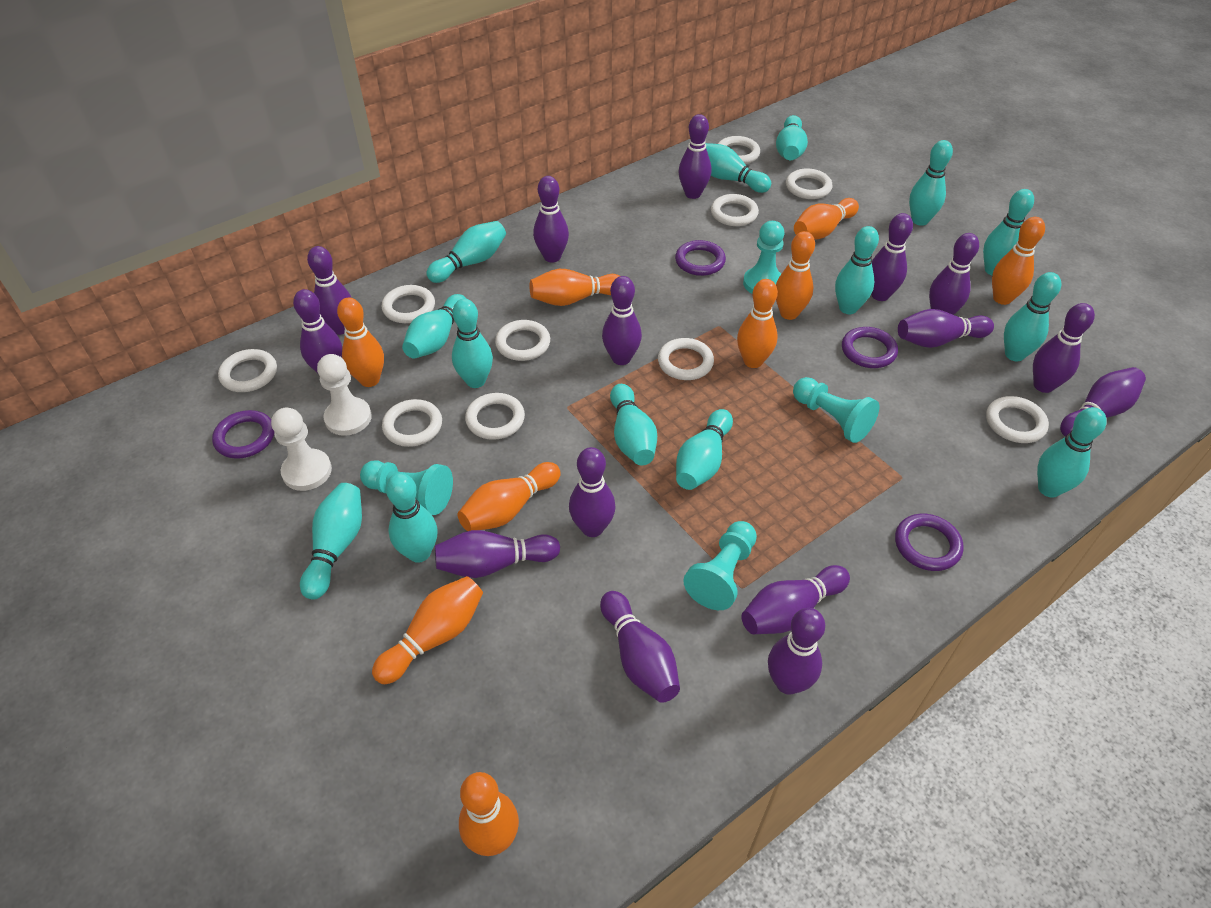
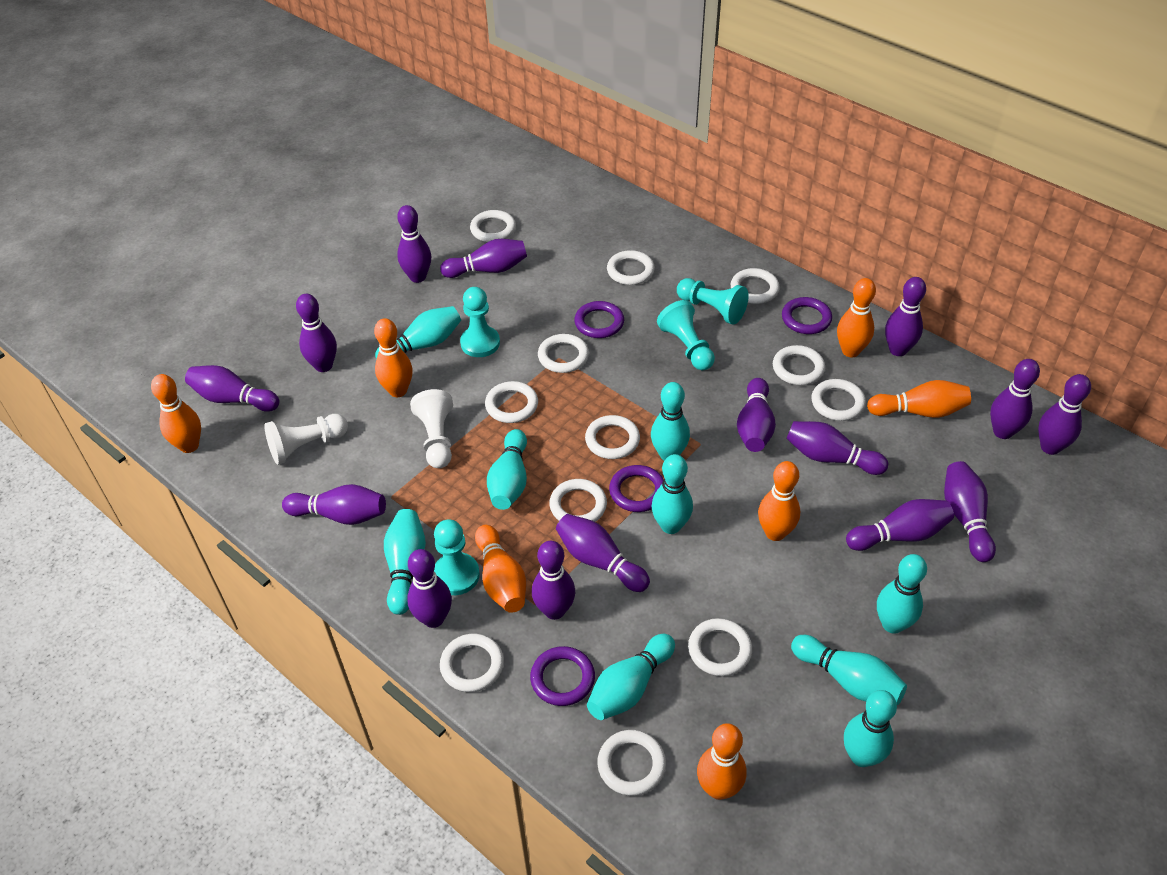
orange bowling pin: [337,298,384,387] [372,576,483,684] [458,462,560,531] [459,772,519,856] [529,269,619,306] [737,279,778,368] [776,231,815,320] [794,198,859,239] [992,217,1045,305] = 9 -> [151,374,201,453] [374,318,413,397] [475,525,526,613] [697,723,746,800] [758,461,800,541] [837,278,876,358] [867,380,971,418] = 7
turquoise bowling pin: [300,483,362,600] [386,473,437,563] [402,294,466,359] [426,221,506,283] [452,299,493,388] [610,384,657,465] [676,409,733,490] [705,143,771,193] [776,115,808,160] [835,226,879,314] [909,140,953,226] [983,189,1034,275] [1004,272,1061,361] [1037,407,1107,498] = 14 -> [375,306,461,359] [384,509,426,615] [487,429,527,510] [587,634,675,720] [651,382,690,461] [652,454,693,534] [791,635,907,705] [844,690,897,767] [877,554,927,634] = 9
white ring: [218,349,277,392] [382,285,435,323] [382,399,442,447] [465,393,525,440] [495,320,550,361] [658,338,714,380] [711,194,759,226] [718,136,760,164] [786,168,832,199] [986,396,1049,443] = 10 -> [440,634,504,692] [470,210,516,242] [485,381,538,423] [538,334,589,373] [549,479,607,522] [585,415,640,459] [597,730,666,796] [607,250,655,285] [688,618,752,676] [731,268,780,304] [773,345,825,385] [812,379,866,421] = 12

